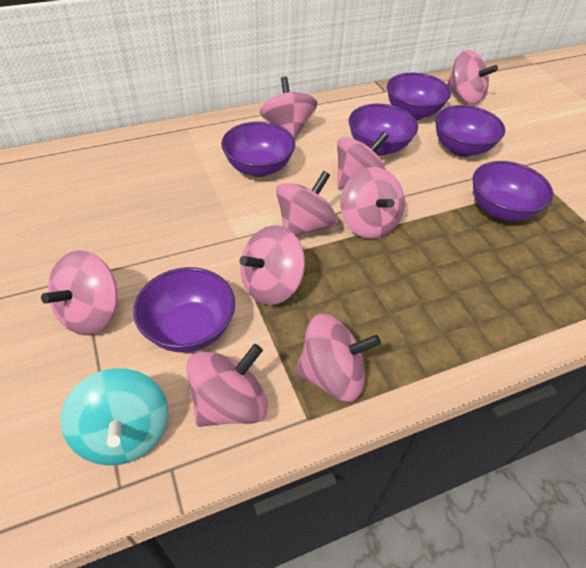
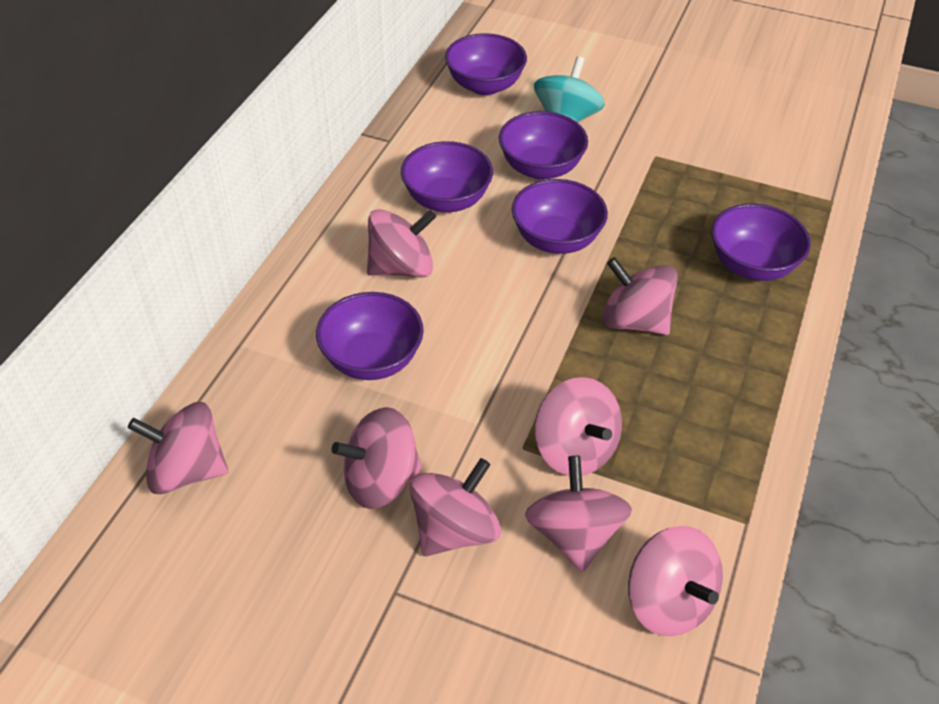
pink spinning top: [41,250,118,335] [186,344,268,427] [240,225,305,305] [260,76,317,140] [276,171,338,237] [295,314,381,402] [337,132,389,190] [340,167,405,239] [447,50,498,104] = 9 -> [128,402,228,494] [332,407,422,509] [367,209,436,278] [409,458,501,556] [525,456,632,572] [535,377,622,476] [602,257,678,335] [628,526,723,636] = 8

